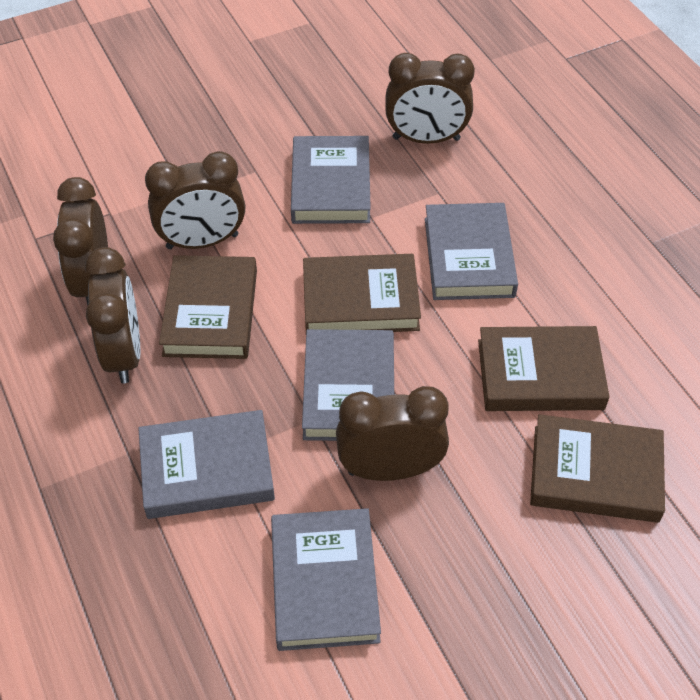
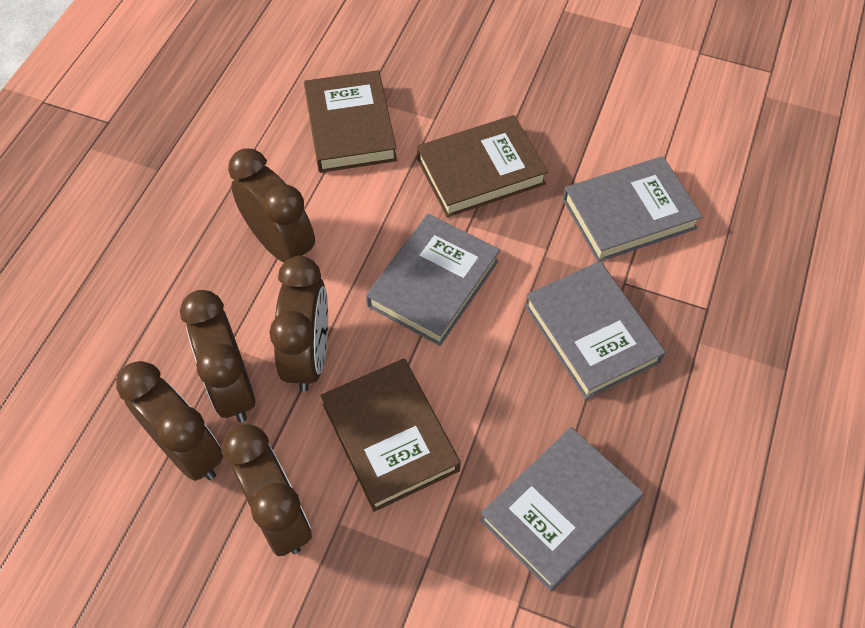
brown book: [159,255,257,359] [303,254,421,332] [478,326,609,411] [530,414,665,523] = 4 -> [304,70,397,173] [321,359,461,512] [417,115,548,217] = 3
grey book: [138,410,275,519] [271,508,381,651] [291,136,371,224] [302,329,394,441] [425,203,518,300] = 5 -> [366,213,500,346] [480,427,644,591] [524,261,666,400] [563,156,702,262] = 4

